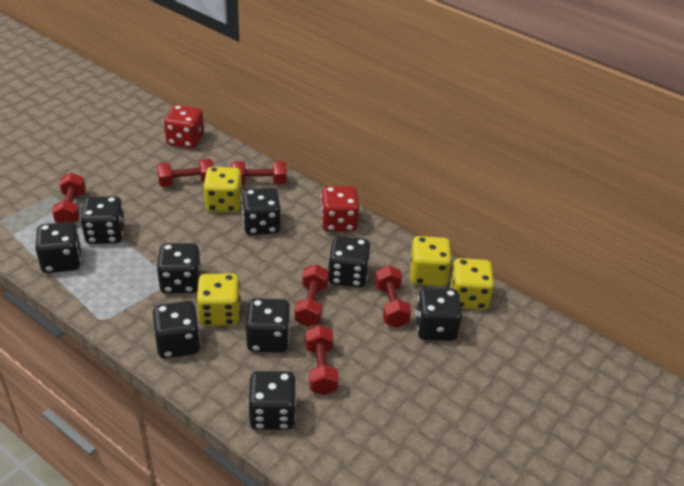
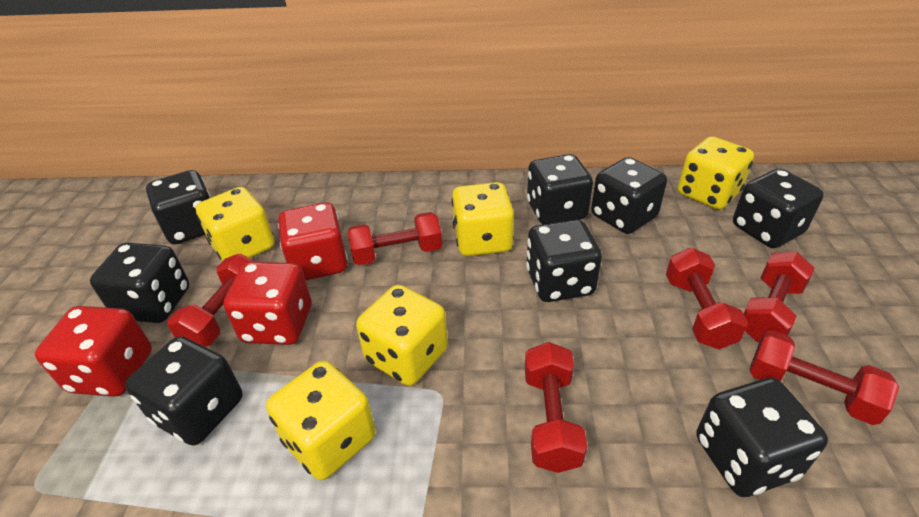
black dice: [35,222,81,273] [80,196,125,244] [153,301,201,358] [157,243,201,293] [242,188,281,235] [246,298,290,353] [248,371,296,430] [328,236,371,287] [416,288,462,341] = 9 -> [90,243,189,323] [125,336,242,445] [146,170,211,244] [526,220,602,302] [527,154,593,225] [591,157,667,234] [696,378,828,497] [733,169,824,248] = 8
red dice: [164,105,204,149] [320,186,359,232] = 2 -> [35,306,152,397] [223,262,311,345] [278,202,348,281] = 3
yellow dice: [196,273,241,326] [203,167,242,212] [410,236,452,286] [449,258,494,310] = 4 -> [196,187,274,261] [266,361,376,480] [356,285,448,386] [452,182,514,256] [678,136,754,210] = 5

